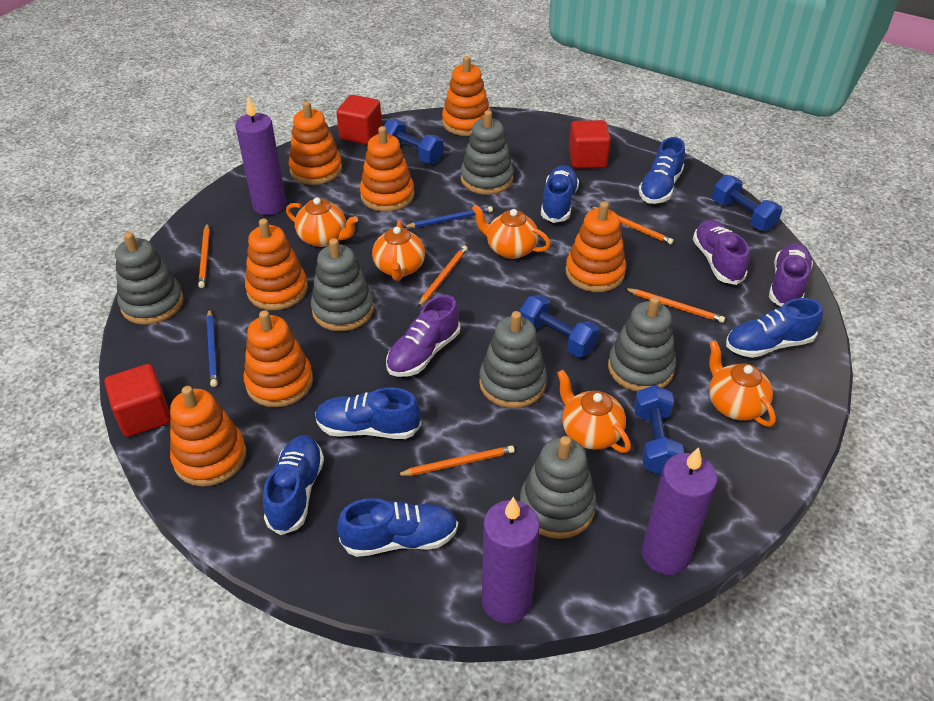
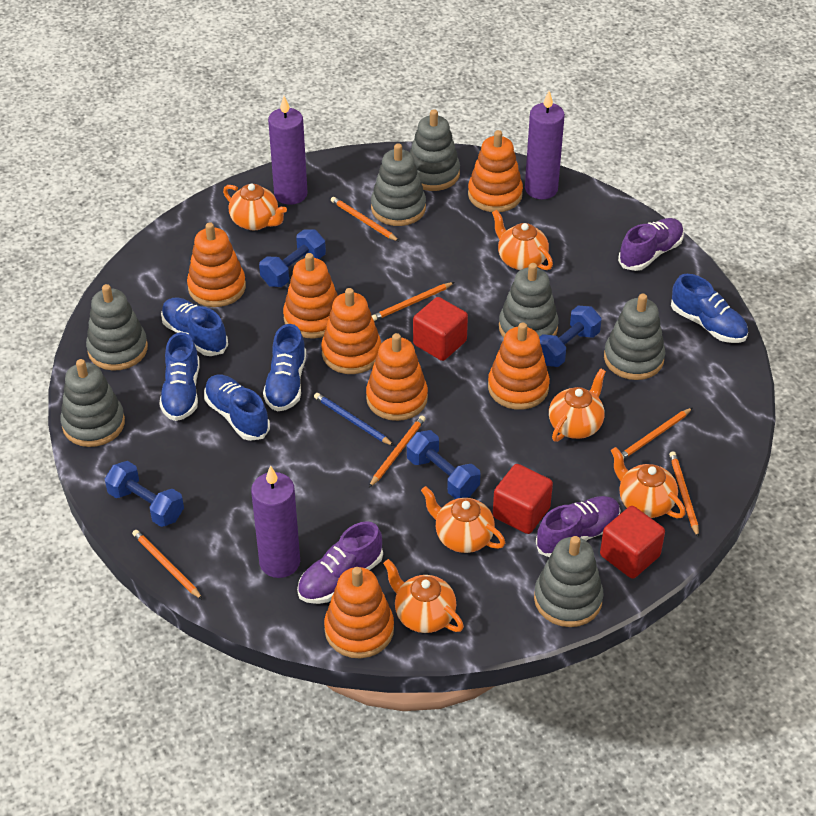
blue pencil: [207,309,218,387] [404,206,493,228] = 2 -> [314,393,394,446] = 1
blue shoe: [263,435,324,535] [315,387,421,439] [337,498,458,557] [541,165,579,223] [638,137,685,204] [726,298,823,358] = 6 -> [159,332,199,421] [161,297,228,356] [204,374,270,441] [263,324,306,412] [671,274,748,343] = 5
grey stacking toy: [115,232,184,325] [311,238,374,331] [461,110,514,195] [479,311,547,408] [520,436,596,539] [608,296,676,392] = 6 -> [60,359,125,447] [86,284,148,371] [371,144,426,226] [410,109,460,191] [499,263,559,338] [534,536,604,627] [604,294,665,380] = 7
orange pencil: [198,223,210,288] [397,445,515,476] [418,246,468,307] [590,206,674,245] [624,288,725,323] = 5 -> [132,530,203,600] [331,197,399,241] [369,415,426,488] [372,282,455,321] [622,408,692,459] [669,451,699,538] = 6
orange teapot: [286,197,358,247] [372,220,425,281] [471,204,551,259] [557,370,631,453] [709,340,776,427] = 5 -> [223,184,287,230] [383,559,464,633] [421,486,505,553] [492,209,553,270] [549,368,606,442] [611,447,685,518] = 6

